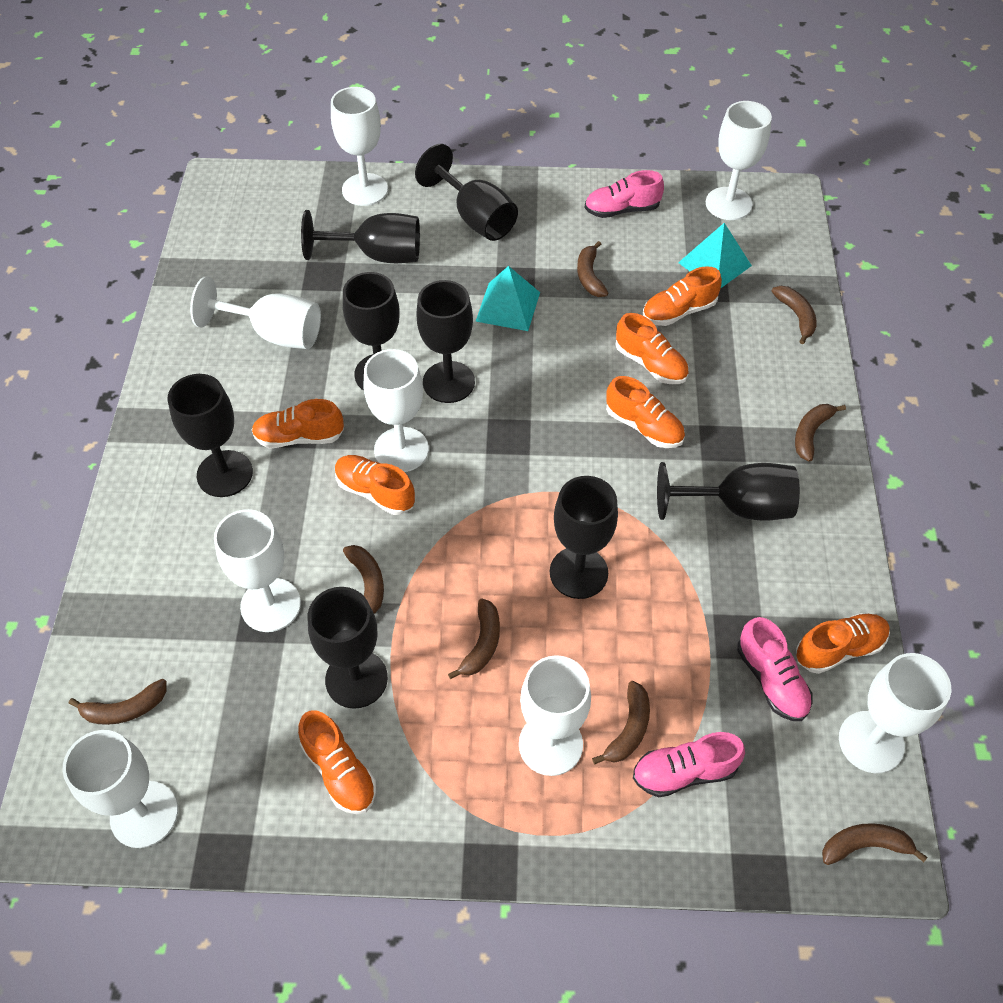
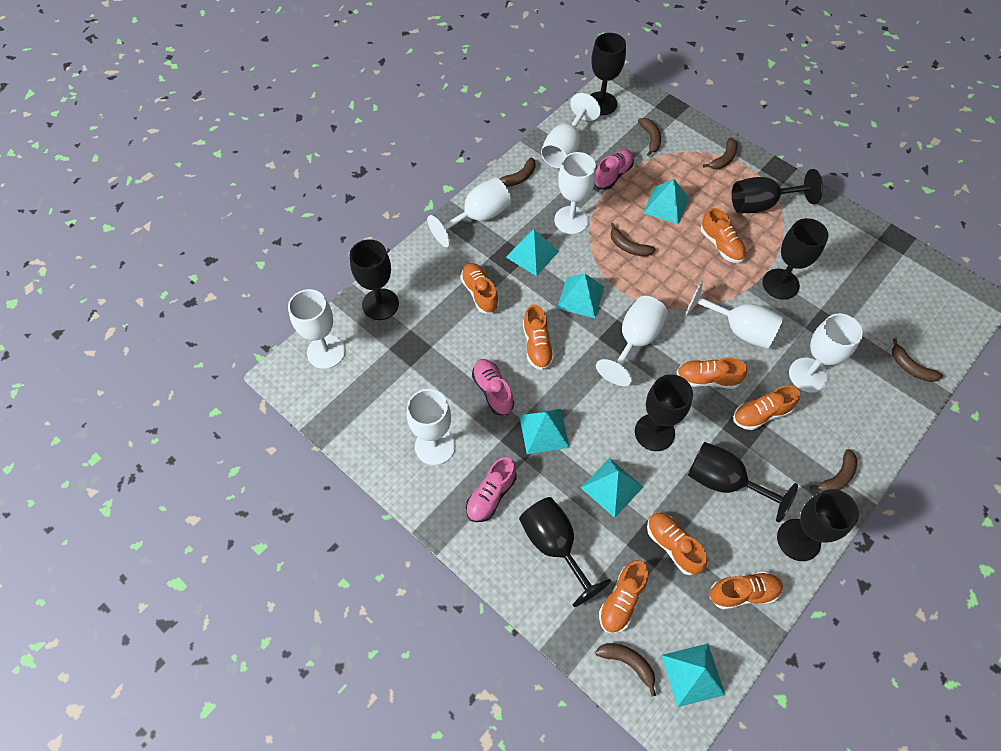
brown banana: [69,679,167,725] [343,545,384,614] [448,598,500,679] [577,241,608,297] [592,681,650,764] [771,286,817,344] [795,404,846,462] [822,823,927,865] = 8 -> [500,157,536,187] [595,643,656,697] [610,223,656,256] [638,118,661,156] [703,137,738,169] [810,449,857,492] [892,338,943,382] = 7
orange shoe: [251,399,344,448] [298,710,376,814] [335,455,415,515] [606,376,685,448] [615,313,689,384] [642,266,722,326] [796,613,890,674] = 7 -> [461,263,499,313] [523,305,554,370] [599,560,648,634] [647,512,707,575] [677,358,747,389] [700,208,746,263] [710,571,783,609] [733,385,800,430] = 8
turquoise pyramid: [476,266,540,331] [678,223,752,288] = 2 -> [506,229,559,276] [519,409,570,454] [557,274,604,318] [581,458,643,518] [643,179,689,225] [661,644,725,707] = 6

